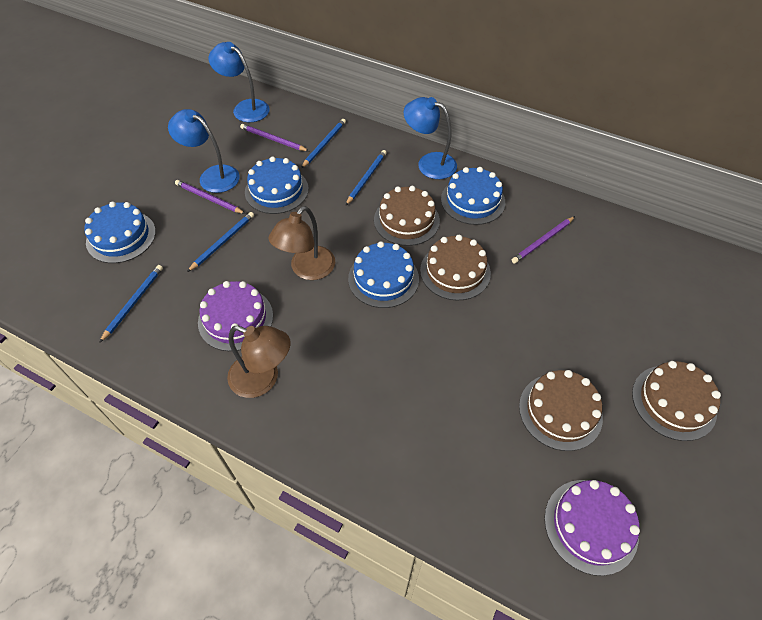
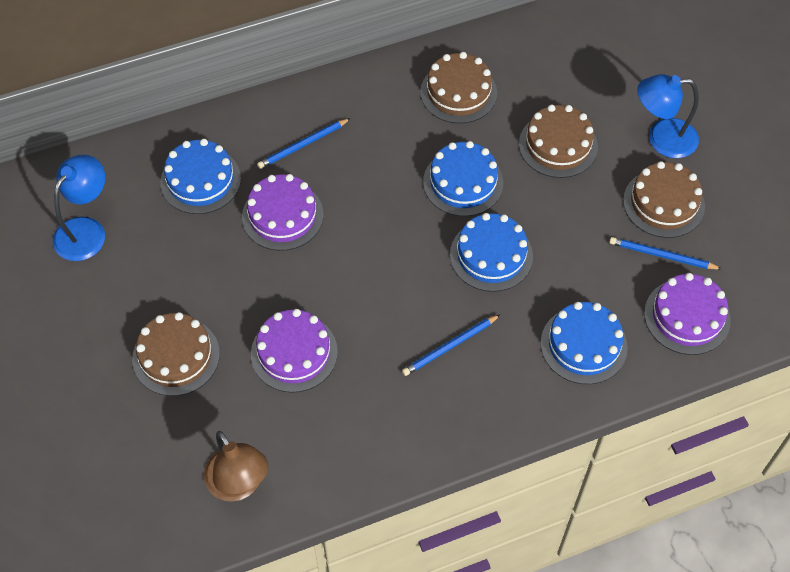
blue lamp: [168,109,240,193] [209,42,270,122] [404,97,457,179] = 3 -> [53,154,105,261] [637,74,699,158] = 2
blue pencil: [99,265,163,343] [187,212,254,272] [301,119,346,168] [345,150,387,206] = 4 -> [257,118,351,169] [402,314,501,376] [609,237,722,269] = 3
brown lamp: [227,326,291,398] [268,206,335,280] = 2 -> [204,431,269,502] = 1
purple cake: [198,281,273,351] [544,480,640,576] = 2 -> [242,174,323,251] [251,309,338,393] [644,273,731,355] = 3
purple pencil: [175,180,246,214] [240,124,309,151] [512,216,575,264] = 3 -> none = 0

